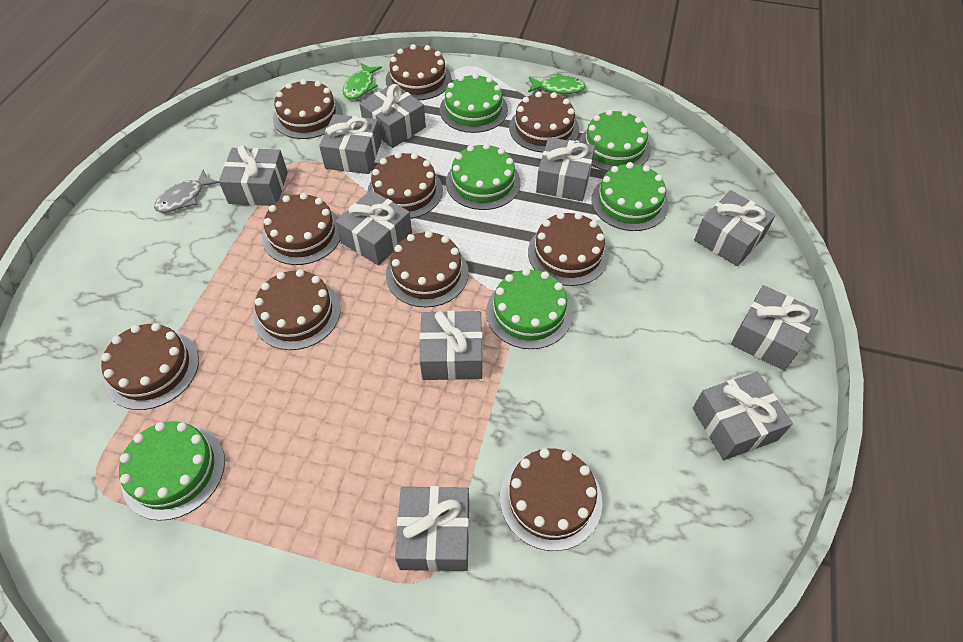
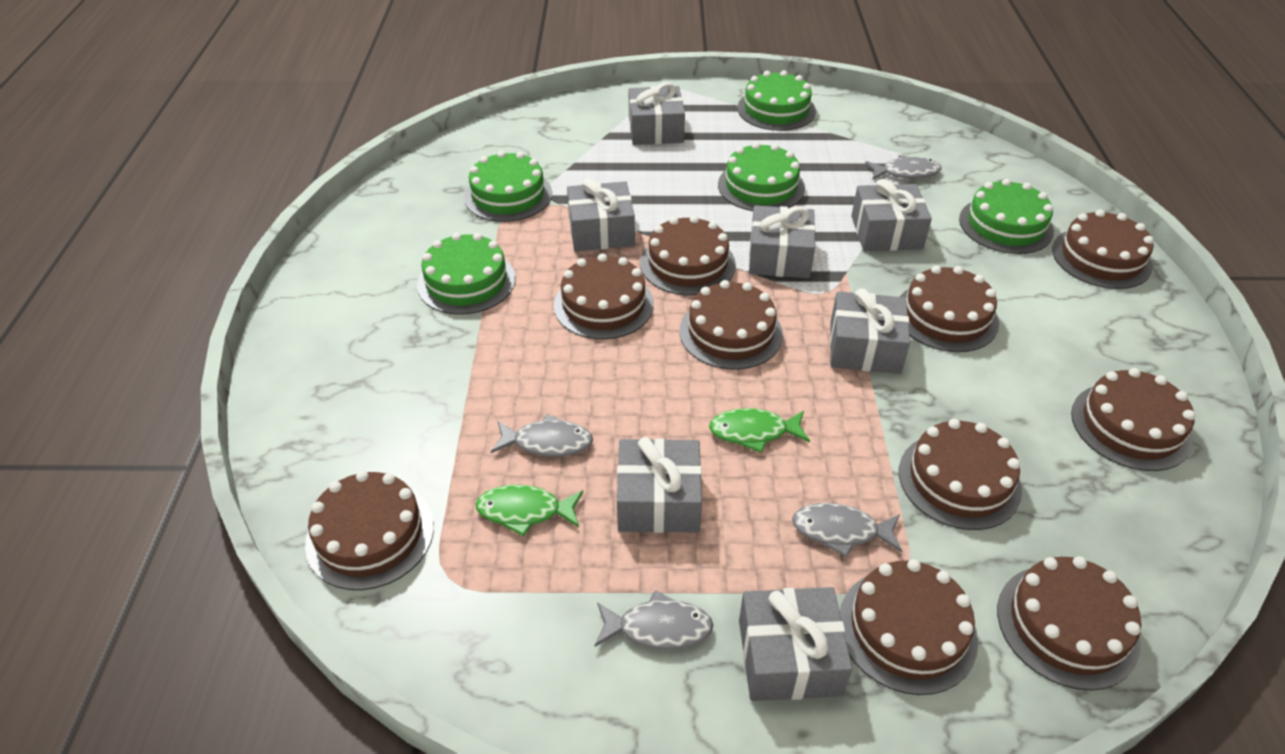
green cake: [119,421,225,521] [440,73,508,133] [446,143,521,210] [486,268,572,349] [579,110,651,171] [591,162,669,231] = 6 -> [417,233,515,315] [464,151,552,222] [718,142,805,211] [737,70,816,131] [959,179,1054,254] = 5
grey fish: [154,169,219,213] = 1 -> [491,414,593,457] [595,590,713,650] [792,503,902,557] [865,155,941,180] = 4
grey gift: [219,145,288,206] [319,114,381,174] [335,190,412,266] [359,83,426,148] [395,486,469,571] [420,311,482,380] [536,137,595,201] [693,372,793,460] [694,190,776,266] [731,285,818,371] = 10 -> [567,178,635,251] [617,437,702,533] [629,82,685,145] [739,587,852,701] [749,205,816,278] [830,289,910,374] [851,179,932,251] = 7

